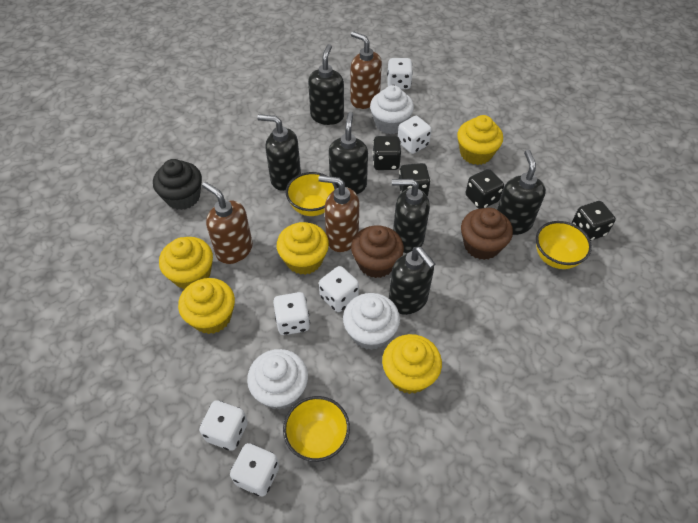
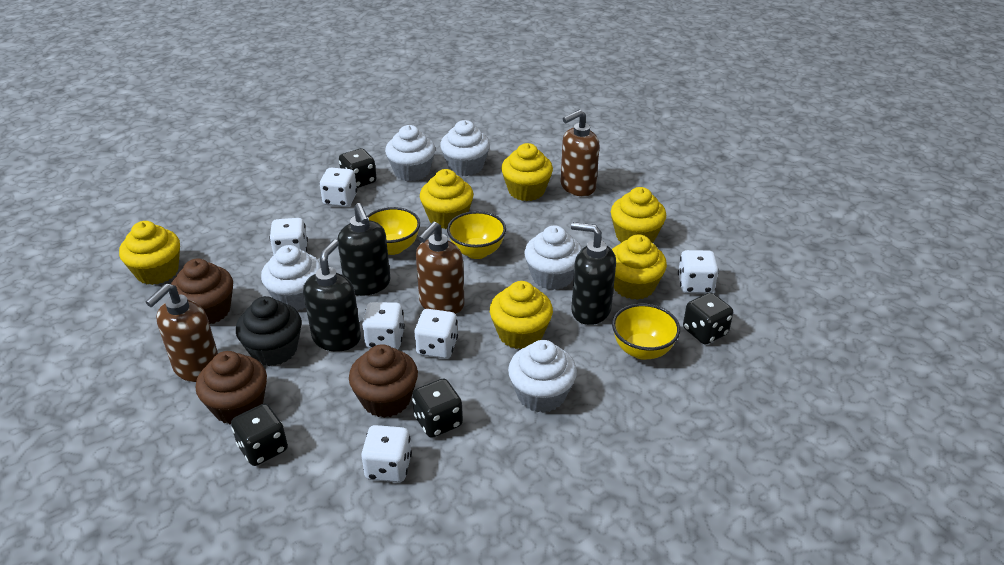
black soap dispenser: [257,114,301,191] [308,44,344,125] [329,112,368,194] [389,247,435,315] [392,179,430,253] [497,150,546,235] = 6 -> [303,240,361,351] [337,203,390,296] [571,222,616,325] = 3
brown cupcake: [351,226,404,278] [461,208,513,260] = 2 -> [171,258,233,324] [196,351,267,424] [349,344,418,418] = 3
white cupcake: [247,349,308,410] [343,293,400,350] [370,85,414,134] = 3 -> [261,245,321,311] [385,125,435,181] [440,120,490,176] [508,340,577,413] [524,226,582,290] = 5
yellow cupcake: [159,237,213,289] [178,278,235,334] [277,222,329,275] [382,334,442,394] [457,115,503,165] = 5 -> [119,221,180,285] [420,169,474,229] [490,281,553,349] [501,143,553,201] [611,187,666,243] [612,234,667,300] = 6

